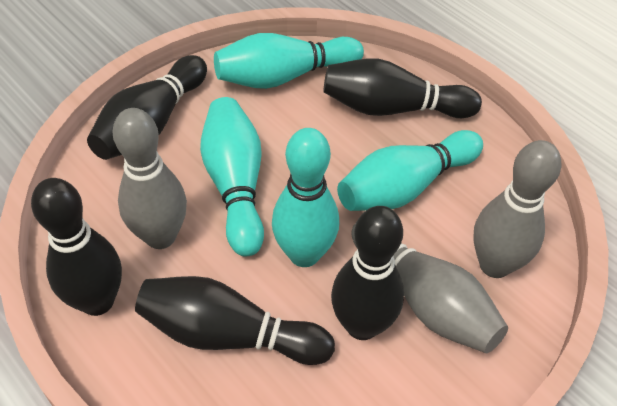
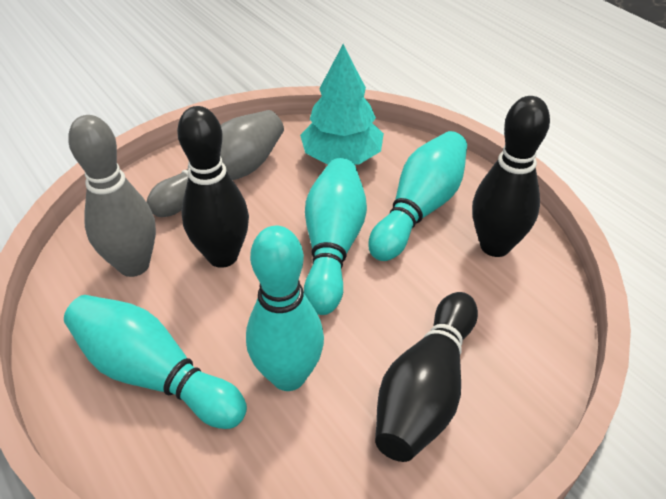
black bowling pin: [31,178,122,316] [87,55,207,160] [135,276,335,365] [323,58,482,118] [331,206,404,340] = 5 -> [177,106,249,268] [375,292,478,462] [472,96,550,257] = 3
grey bowling pin: [112,108,187,249] [351,222,508,353] [473,140,561,278] = 3 -> [68,115,156,277] [147,110,284,217] = 2
turquoise tree: none = 0 -> [300,44,384,164] = 1

